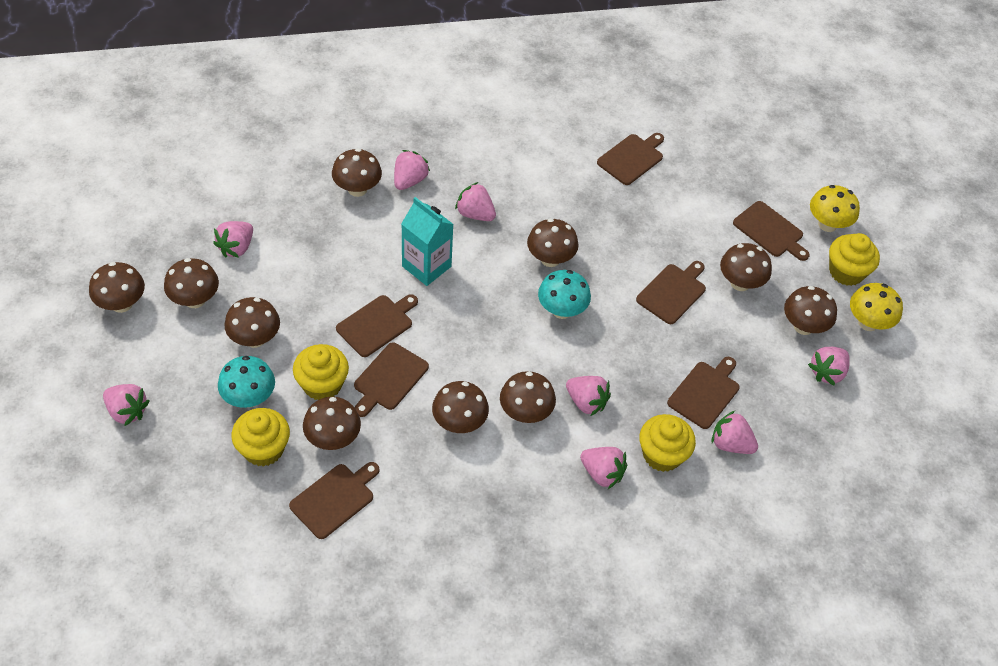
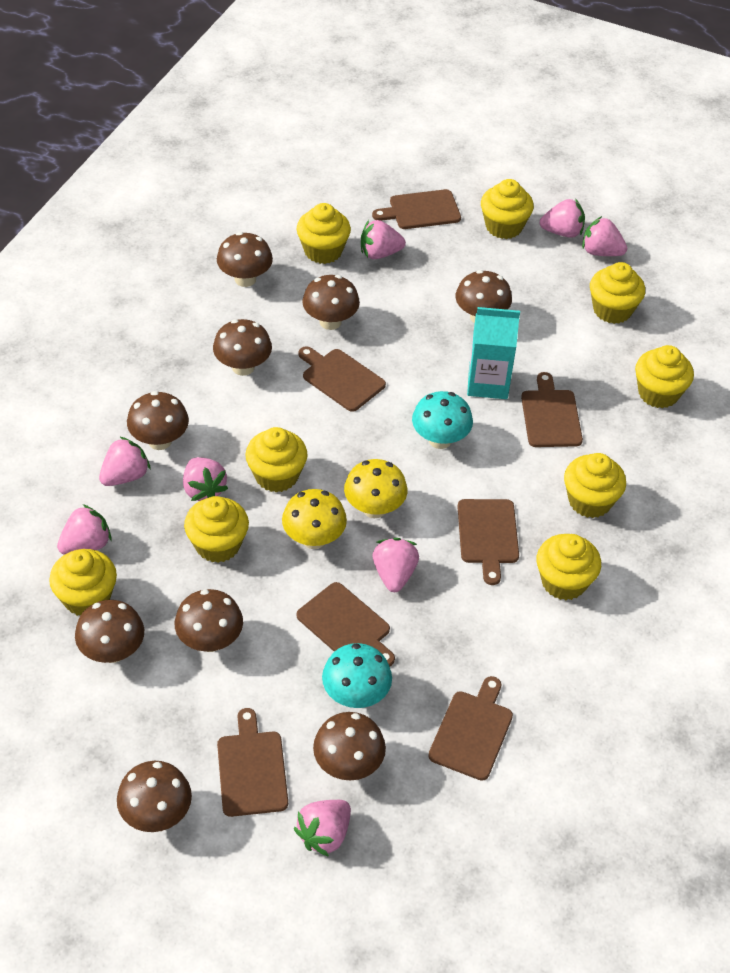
brown mushroom: [89,262,145,313] [164,258,219,308] [224,297,280,348] [303,397,361,450] [332,148,382,197] [432,381,489,433] [500,371,556,423] [527,218,579,267] [720,243,772,291] [784,286,837,335] = 10 -> [75,600,144,663] [117,761,192,832] [127,391,189,450] [175,589,243,652] [213,319,272,376] [217,232,273,287] [302,275,360,330] [313,712,386,780] [455,270,512,323] = 9
yellow cupcake: [231,408,290,467] [293,344,349,400] [639,414,696,472] [829,233,880,286] = 4 -> [49,549,117,616] [184,496,249,563] [245,427,308,493] [297,203,351,264] [481,179,534,239] [537,534,601,600] [564,453,626,518] [590,262,645,324] [635,345,694,408] = 9

